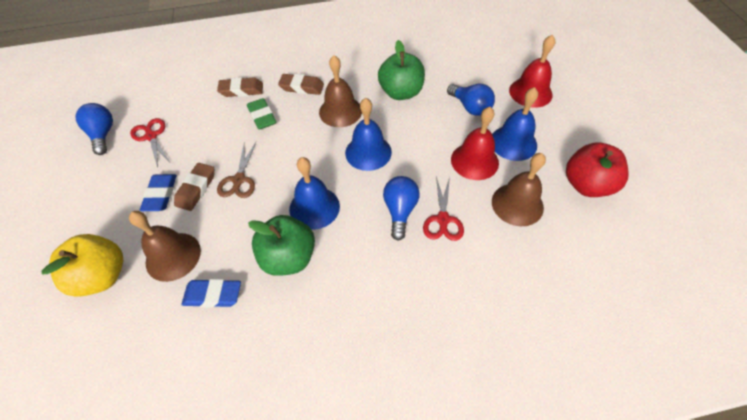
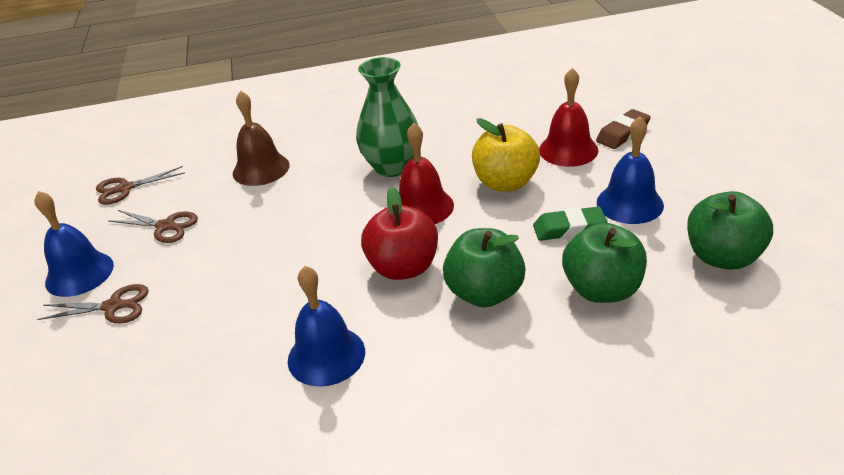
blue eraser: [140,174,177,211] [182,279,241,308] = 2 -> none = 0
blue light bulb: [76,103,113,155] [383,176,420,241] [447,84,495,116] = 3 -> none = 0
brown bell: [129,211,201,282] [319,55,362,127] [492,153,546,226] = 3 -> [233,91,289,186] = 1
brown eraser: [174,163,214,211] [217,77,263,97] [278,74,324,95] = 3 -> [596,109,651,149] = 1
brown scissors: [217,142,256,198] = 1 -> [37,284,149,323] [96,166,185,205] [108,210,198,243] = 3
green apple: [248,215,315,276] [378,40,425,100] = 2 -> [443,228,526,308] [562,223,647,303] [687,191,773,270] = 3
green vase: none = 0 -> [356,57,418,177] = 1
red scissors: [130,118,170,167] [423,176,464,241] = 2 -> none = 0

